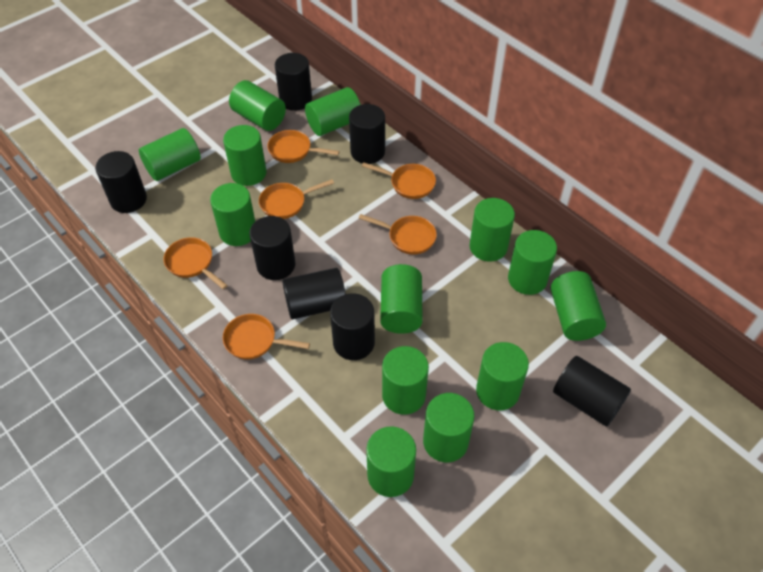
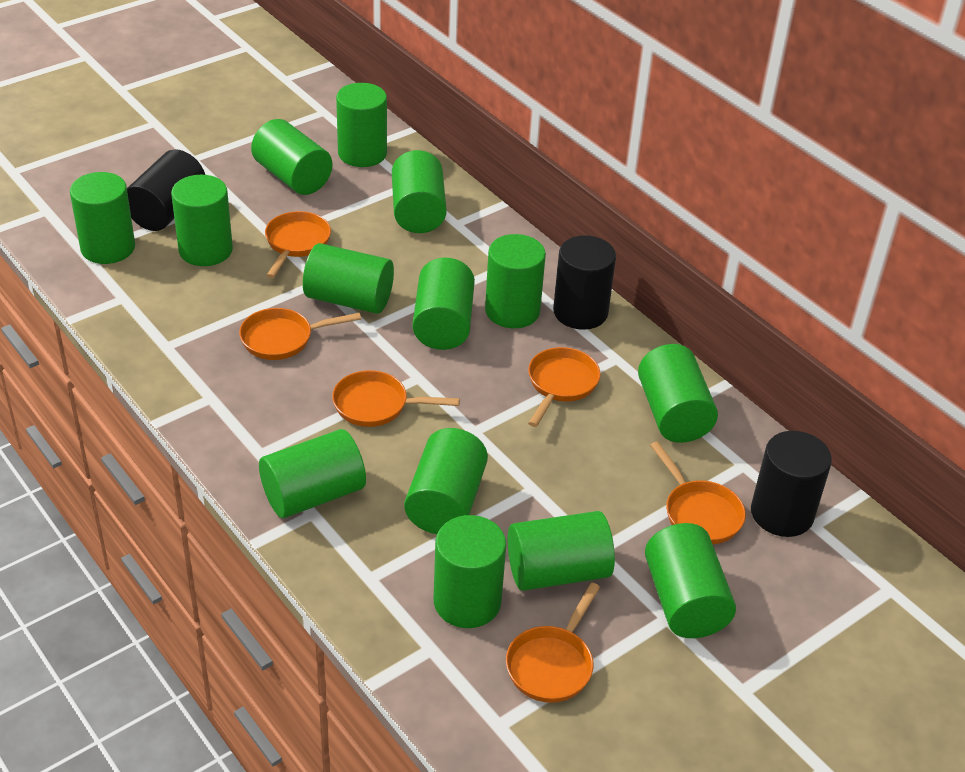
black cylinder: [95,151,147,213] [249,216,295,280] [275,53,312,111] [282,268,346,319] [330,293,375,360] [349,104,385,164] [553,356,631,426] = 7 -> [127,149,205,231] [553,235,616,330] [751,431,832,537] = 3
green cylinder: [139,128,201,181] [210,183,255,246] [223,125,266,186] [229,80,286,131] [305,87,361,136] [366,426,416,497] [380,264,423,334] [382,346,429,415] [423,393,474,462] [470,198,515,262] [476,342,529,410] [508,230,557,295] [551,271,606,341] = 13 -> [70,172,135,264] [171,175,233,266] [251,119,332,195] [259,429,366,518] [303,243,394,314] [336,83,387,167] [392,150,447,233] [404,428,488,534] [413,258,475,350] [434,515,506,628] [485,234,546,328] [508,511,615,591] [638,344,718,443] [645,523,736,638] = 14

